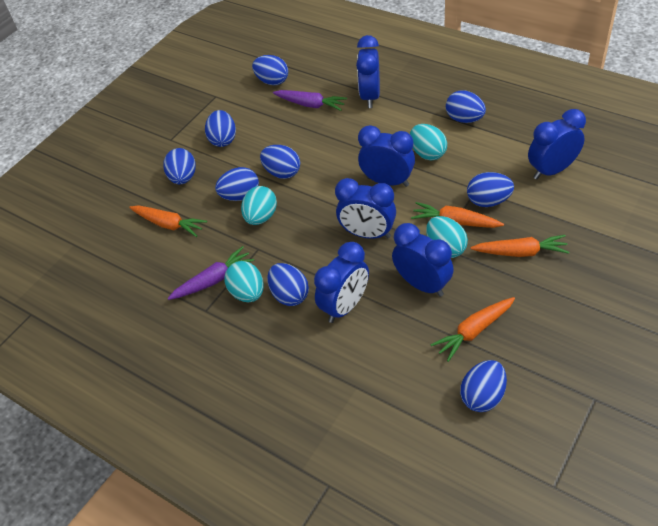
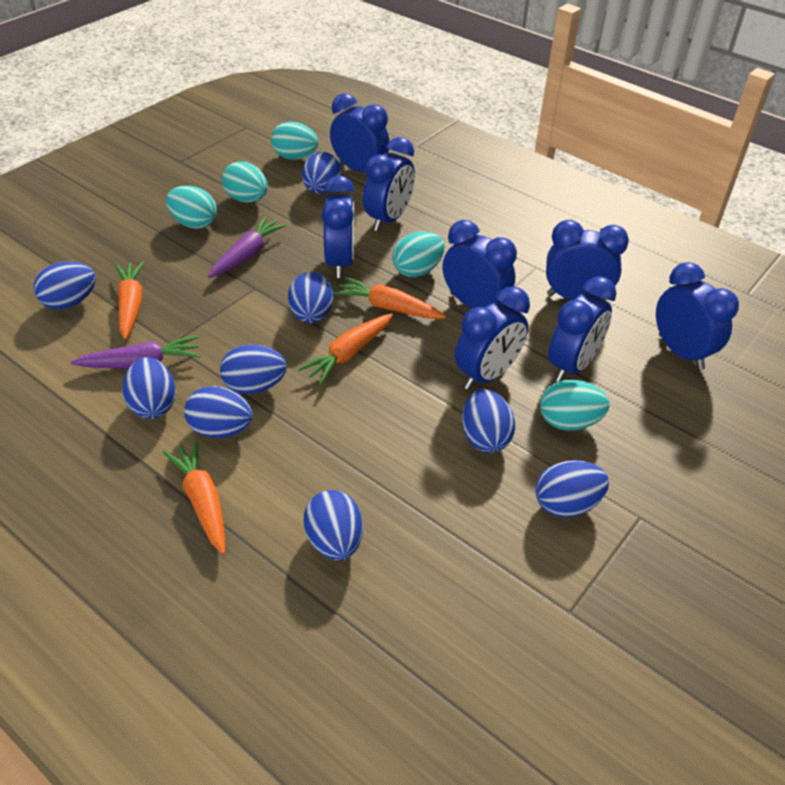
blue clock: [314,242,369,323] [335,178,396,239] [356,35,380,108] [358,125,415,187] [392,223,454,297] [528,109,586,179] = 6 -> [322,175,354,278] [330,93,390,172] [363,137,415,231] [443,220,517,308] [455,286,530,390] [546,220,629,301] [548,276,617,382] [656,262,739,370] = 8
turquoise egg: [224,261,264,302] [241,186,277,225] [410,124,447,160] [426,216,468,258] = 4 -> [166,186,217,229] [222,162,268,202] [271,122,319,160] [392,231,445,277] [540,380,610,431] = 5

